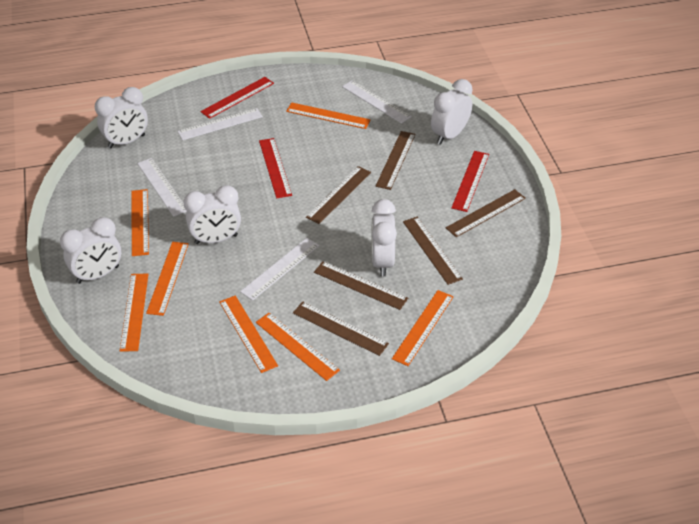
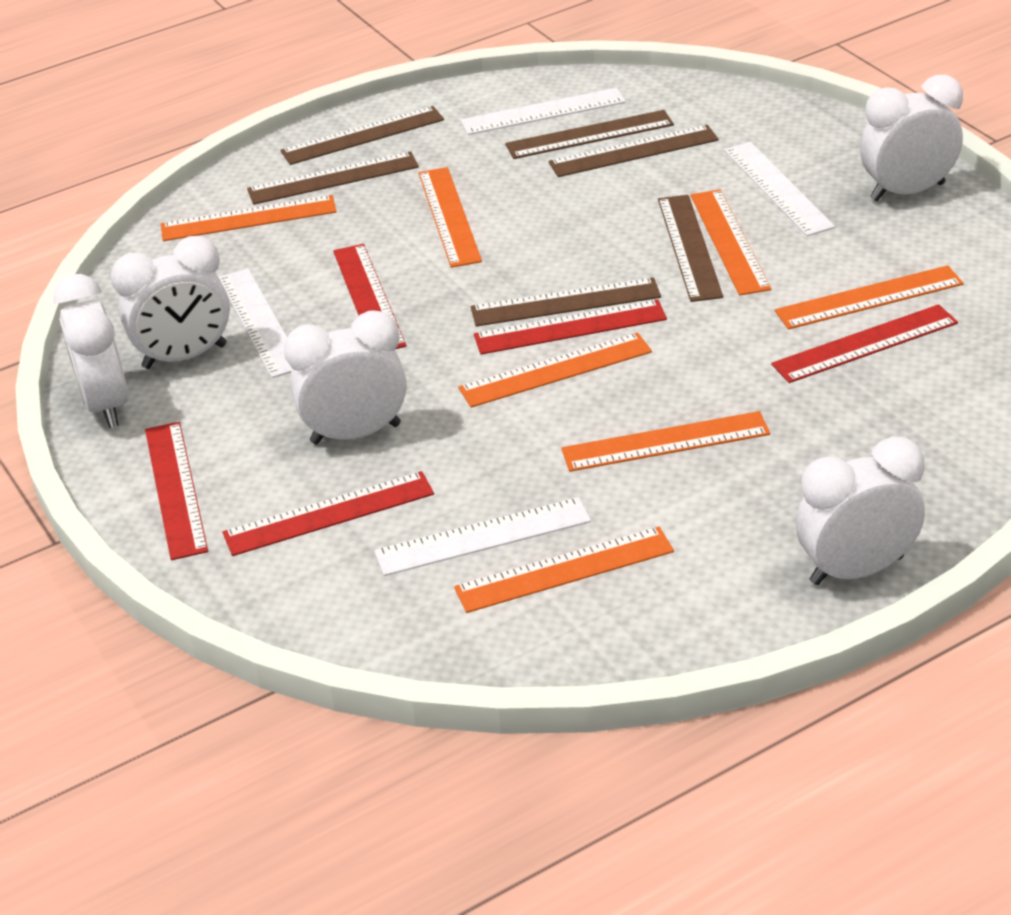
red ruler: [200,77,274,119] [259,138,292,198] [451,151,489,212] = 3 -> [145,422,208,560] [222,471,434,556] [333,244,406,349] [474,299,667,355] [771,304,958,383] = 5

